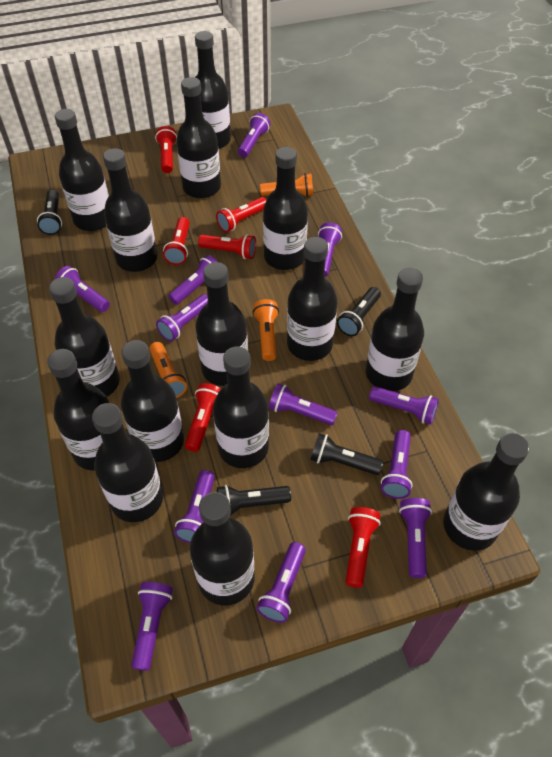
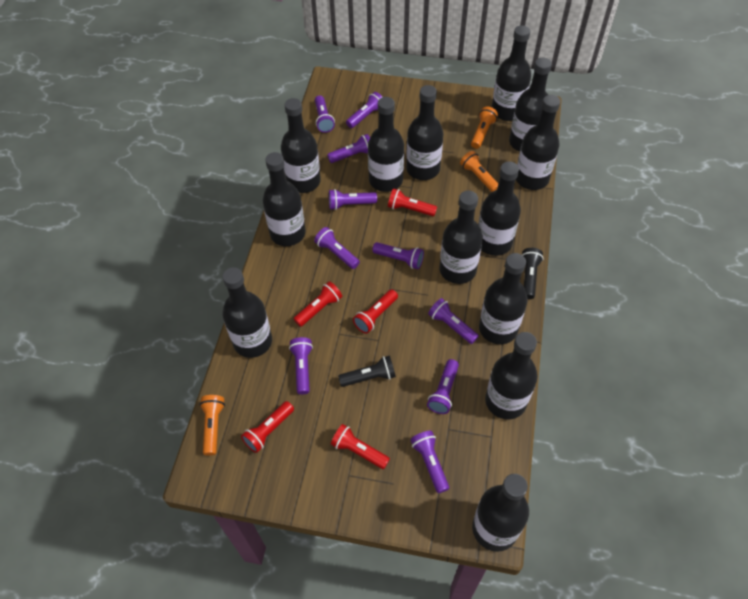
black bottle: [47,349,109,471] [49,277,120,397] [55,109,109,231] [92,403,163,522] [103,148,158,272] [121,340,184,462] [176,77,221,198] [190,492,255,605] [195,31,231,149] [195,262,248,386] [213,347,269,468] [263,147,308,270] [287,237,337,361] [366,267,424,391] [443,433,529,551] = 15 -> [222,267,272,358] [263,152,306,246] [281,98,321,193] [368,97,404,192] [406,85,443,180] [439,190,483,284] [472,474,529,552] [478,161,521,256] [479,253,528,344] [485,332,538,419] [492,25,531,121] [509,57,552,152] [516,95,560,190] = 13
black flashlight: [37,190,62,235] [217,485,291,516] [310,433,383,475] [337,287,381,336] = 4 -> [338,355,396,387] [522,248,543,299] = 2
purple flashlight: [55,266,110,312] [131,582,173,671] [156,294,208,341] [168,255,218,305] [174,470,215,543] [238,113,271,157] [256,542,306,623] [269,383,338,425] [318,223,342,277] [369,386,439,425] [381,430,413,499] [399,498,432,578] = 12 -> [289,337,313,395] [314,227,360,269] [315,95,335,133] [327,134,370,163] [329,189,377,210] [346,92,382,128] [372,242,424,269] [410,431,449,493] [427,359,459,414] [428,298,479,344] = 10
red flashlight: [155,126,177,173] [163,217,190,265] [185,383,221,452] [198,234,256,259] [216,197,266,232] [345,507,380,588] = 6 -> [241,401,294,453] [294,281,342,327] [331,424,390,469] [353,289,398,334] [388,188,437,216] = 5

